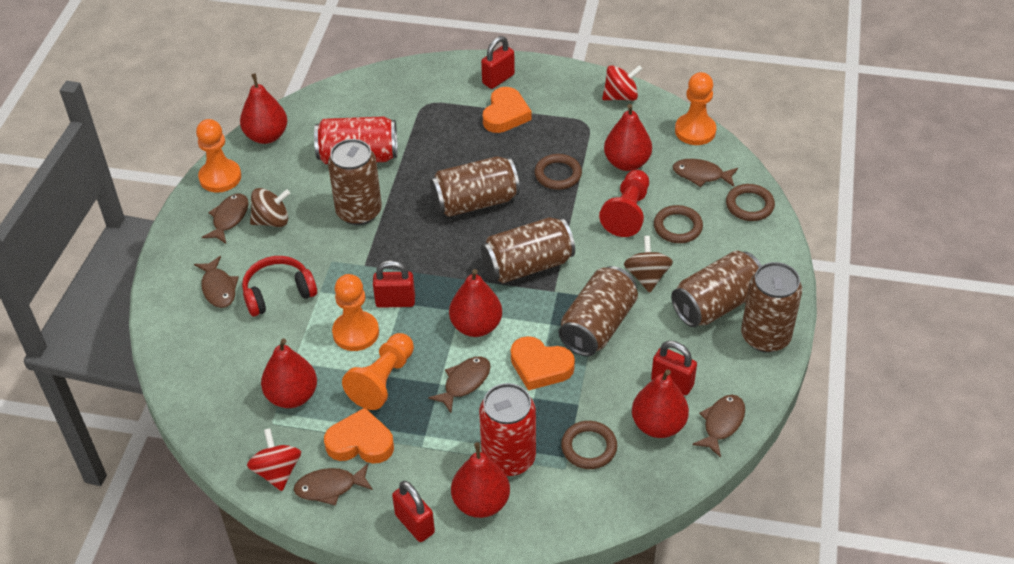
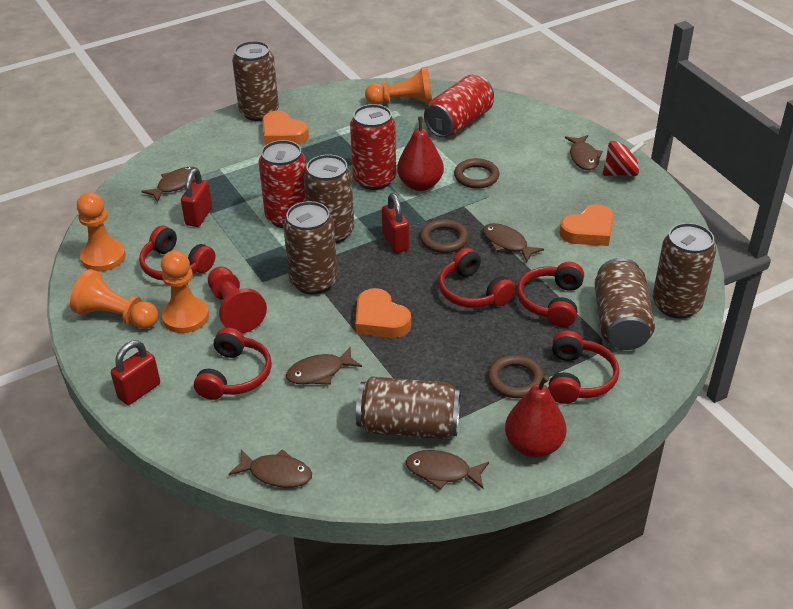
brown ring: [534,154,582,190] [561,421,617,469] [654,205,703,243] [726,184,775,221] = 4 -> [420,219,468,253] [454,158,499,189] [488,355,544,398] = 3
brown spinning top: [250,188,290,227] [624,236,673,293] = 2 -> none = 0
red can: [314,116,397,164] [479,383,536,476] = 2 -> [258,140,307,228] [350,104,396,190] [424,75,494,138] = 3
red headphones: [242,256,317,317] = 1 -> [139,226,215,280] [194,328,272,400] [439,248,516,308] [517,262,584,327] [548,331,619,404] = 5
red padlock: [373,260,415,308] [392,481,435,542] [481,36,515,89] [651,341,697,395] = 4 -> [111,340,160,405] [181,168,212,227] [382,193,409,253] = 3
red pear: [240,74,287,144] [261,339,317,408] [449,269,502,337] [451,442,510,518] [604,104,652,171] [632,369,689,438] = 6 -> [397,117,444,191] [505,375,566,458] = 2
red spinning top: [247,428,301,491] [602,65,642,101] = 2 -> [602,141,645,176] = 1

